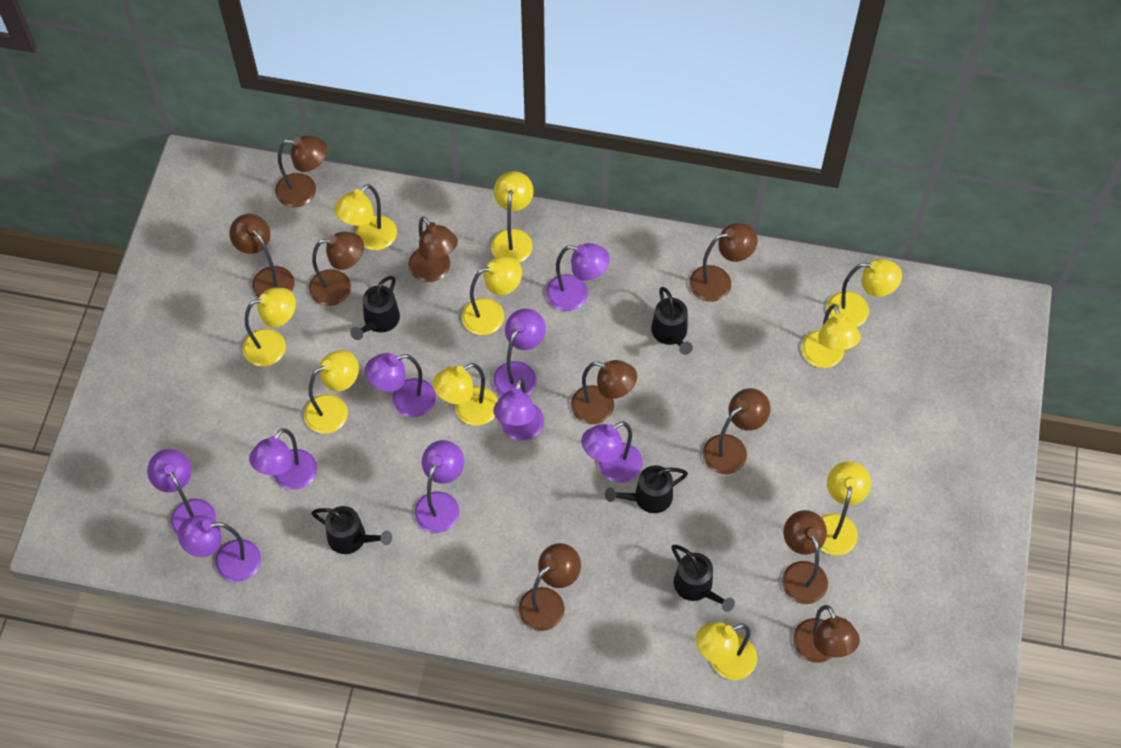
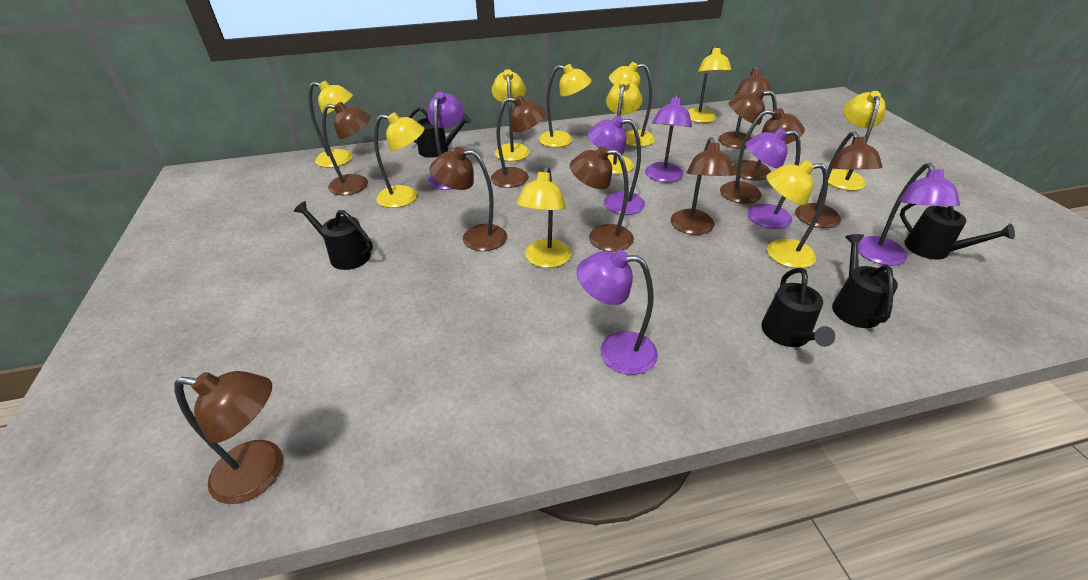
purple lamp: [147,449,216,535] [178,515,261,582] [249,428,317,490] [365,353,436,417] [414,440,464,533] [493,309,546,396] [493,378,544,441] [546,243,610,311] [581,421,643,483] = 9 -> [427,92,464,190] [577,250,658,375] [588,116,645,215] [645,94,692,182] [745,128,801,229] [858,163,960,266] = 6

